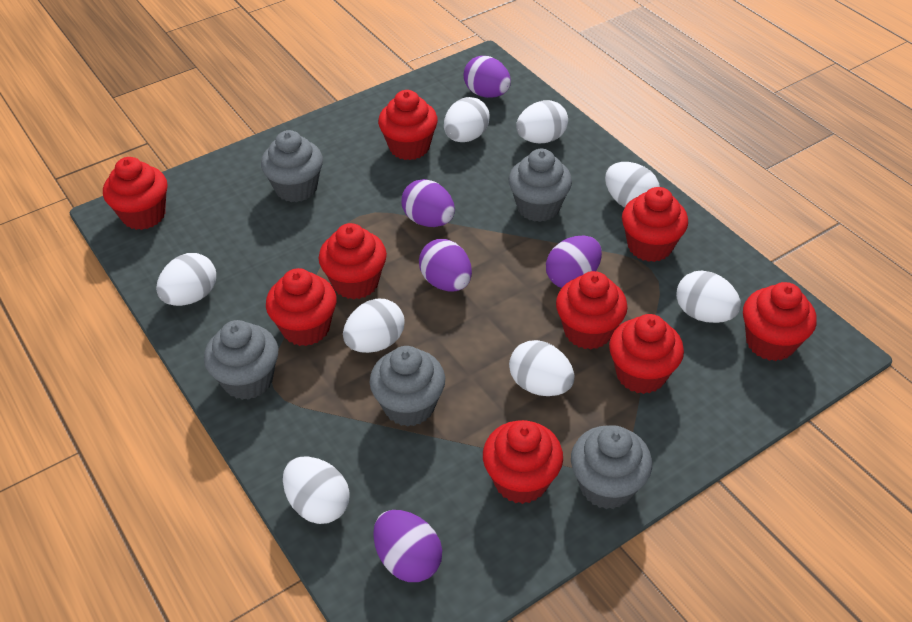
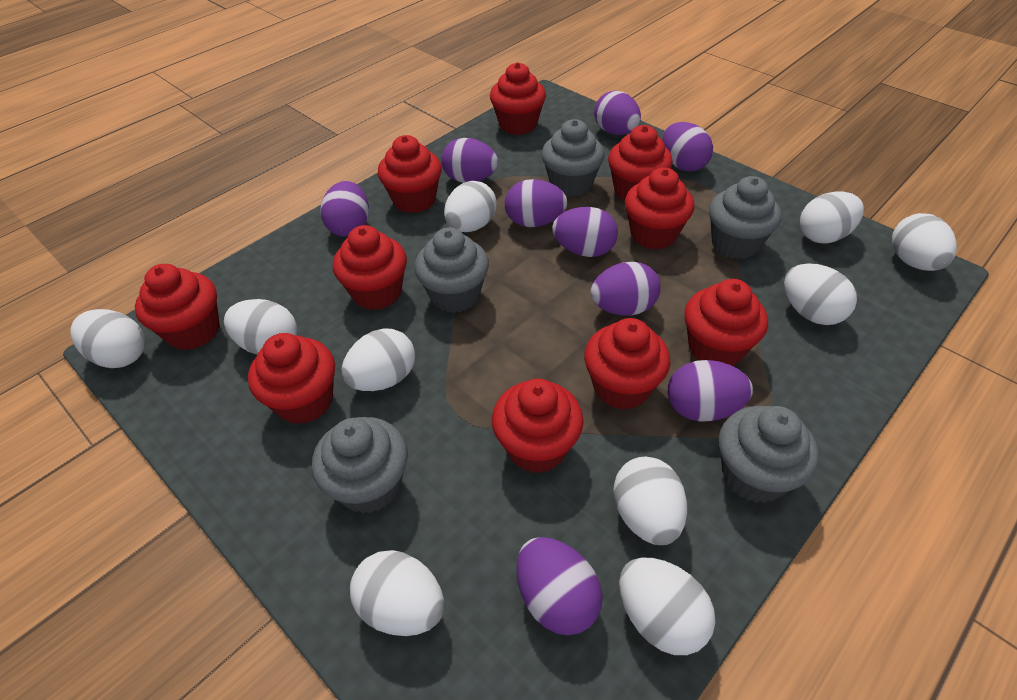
purple egg: [373,510,442,582] [401,179,455,227] [419,239,472,292] [464,56,511,98] [546,235,602,288] = 5 -> [320,181,369,237] [441,138,498,183] [505,179,567,227] [516,537,603,636] [552,207,618,257] [590,262,661,316] [594,91,641,135] [662,122,713,172] [668,360,753,422] = 9
red cupcake: [103,157,168,230] [266,268,337,346] [319,223,387,300] [378,90,438,160] [483,420,563,504] [556,271,628,349] [609,314,684,394] [622,187,688,262] [743,282,817,361] = 9 -> [135,264,220,350] [248,333,335,424] [333,225,407,310] [378,135,442,213] [490,62,546,135] [492,379,584,473] [584,318,670,410] [608,125,673,200] [625,167,694,249] [685,279,768,366] = 10
white egg: [156,253,216,306] [283,456,350,524] [343,298,405,353] [444,97,490,142] [509,340,574,396] [516,100,568,144] [605,162,660,208] [676,271,741,323] = 8 -> [70,309,145,368] [224,299,297,355] [342,328,415,391] [350,550,444,636] [444,181,497,232] [614,457,687,545] [619,557,715,655] [784,263,857,325] [800,191,864,244] [892,213,957,271] = 10

